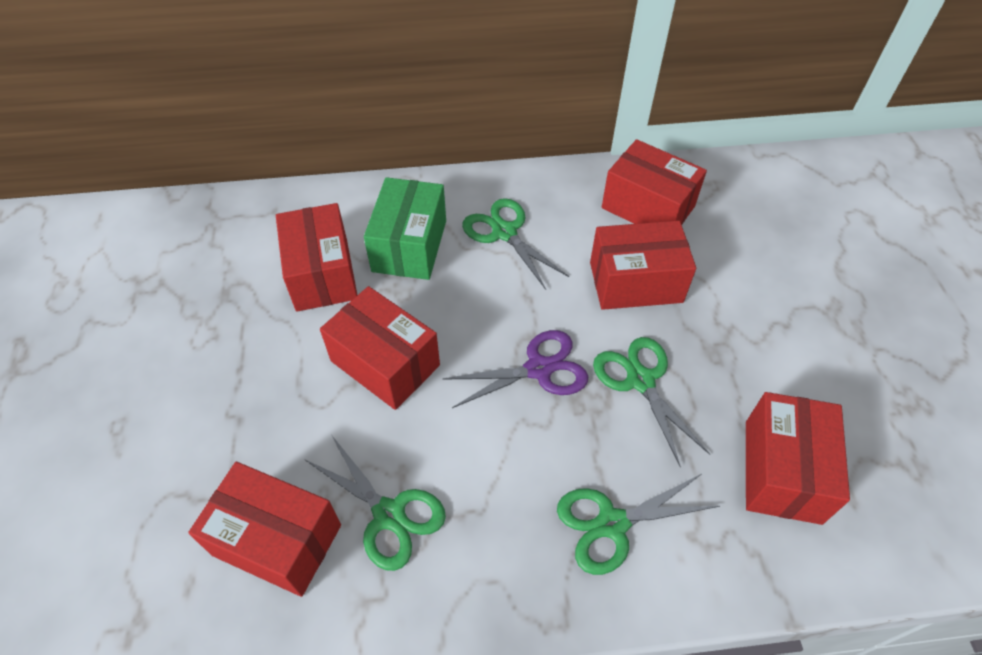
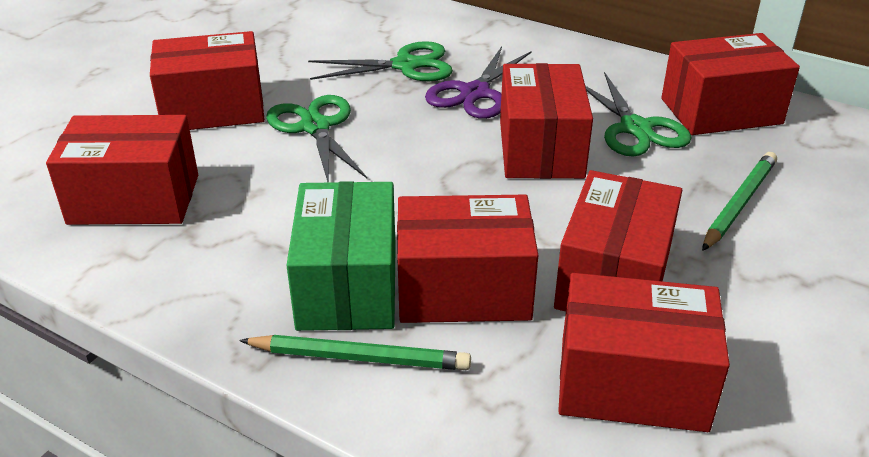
green pencil: none = 0 -> [239,335,471,370] [702,152,777,251] = 2
green scissors: [304,436,446,571] [462,198,569,290] [557,474,720,575] [593,337,710,467] = 4 -> [266,95,367,183] [308,41,453,81] [585,72,691,157] = 3
red box: [188,462,341,597] [276,203,357,312] [320,286,440,410] [590,220,696,310] [602,139,707,225] [746,392,850,525] = 6 -> [46,115,198,225] [150,31,265,130] [397,195,538,323] [500,63,593,179] [554,170,682,311] [558,273,730,432] [661,33,800,135] = 7

